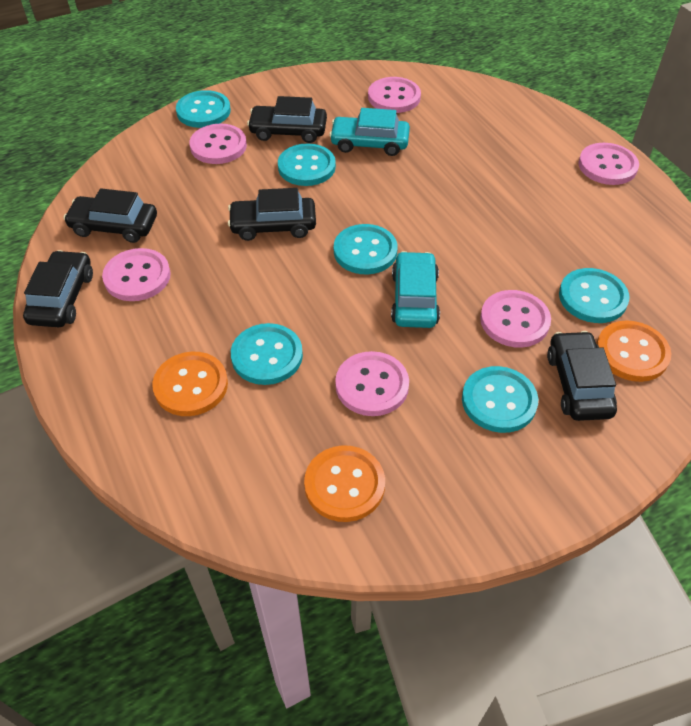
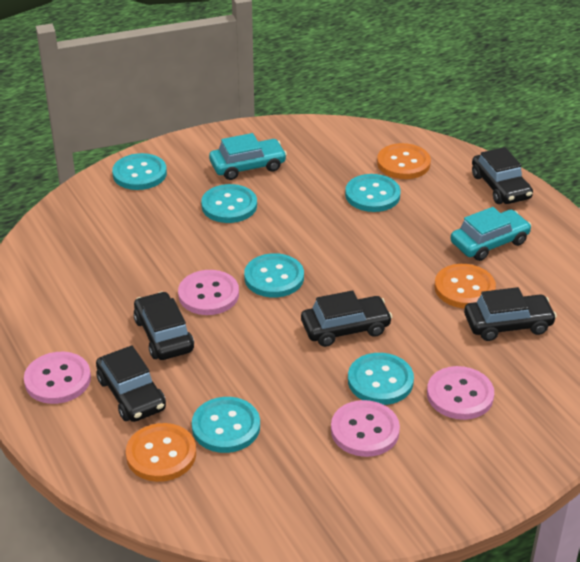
pink button: [102,248,171,301] [189,124,247,164] [335,351,409,416] [368,77,421,113] [480,290,551,348] [578,143,639,185] = 6 -> [24,352,91,404] [178,270,239,315] [331,400,400,457] [427,366,494,420] = 4

